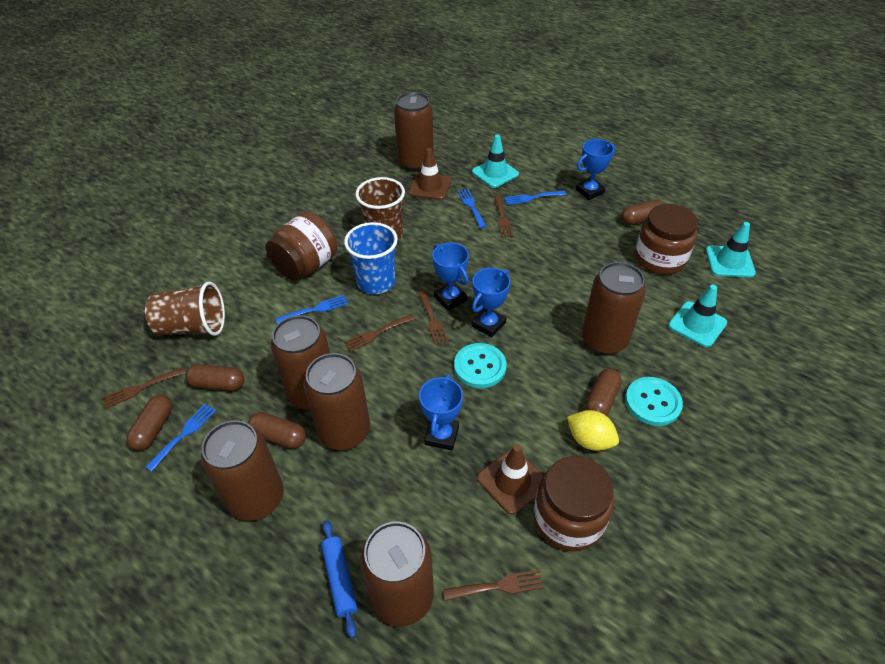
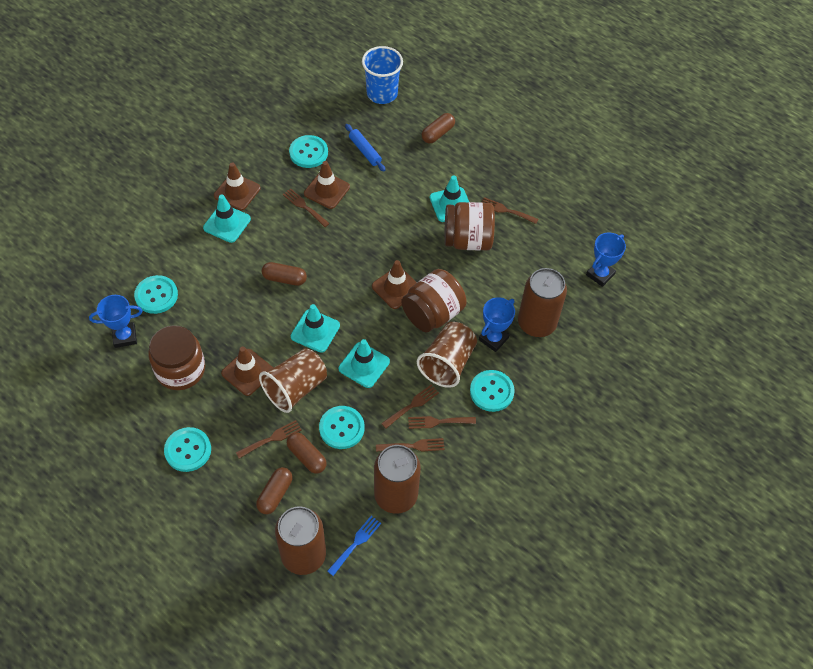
blue fork: [145,404,216,472] [275,295,348,324] [458,189,487,228] [505,191,566,205] = 4 -> [327,516,381,576] = 1
blue trophy: [419,374,463,450] [432,243,469,311] [471,268,510,338] [575,139,616,200] = 4 -> [89,295,142,348] [479,297,515,352] [586,232,626,287] = 3
brown can: [201,420,284,521] [271,315,330,410] [303,353,370,450] [360,522,434,626] [394,92,434,171] [582,262,646,355] = 6 -> [275,506,326,575] [374,445,421,514] [518,268,567,337] = 3
brown capsule: [126,395,173,451] [186,364,244,391] [248,412,306,449] [585,369,622,416] [621,200,664,225] = 5 -> [256,467,293,514] [262,262,307,286] [287,432,327,474] [422,113,455,144] = 4
brown fork: [103,367,185,408] [344,314,415,352] [418,290,449,345] [443,570,544,601] [494,195,513,238] = 5 -> [236,420,302,458] [283,188,330,227] [376,438,445,452] [381,385,439,429] [408,416,476,429] [481,197,538,224] = 6
brown traffic cone: [409,148,451,200] [477,444,544,515] = 2 -> [214,162,260,211] [221,346,273,396] [304,161,350,209] [372,260,417,309] = 4
turquoise button: [454,343,506,388] [625,377,683,426] = 2 -> [134,275,178,314] [164,427,211,472] [289,135,328,168] [319,406,365,449] [470,370,515,412] = 5
turquoise traffic cone: [472,135,519,188] [668,284,727,347] [706,222,756,277] = 3 -> [203,194,251,243] [291,304,340,353] [339,339,390,388] [430,176,469,222] = 4
yellow lemon: [567,410,619,451] = 1 -> none = 0

